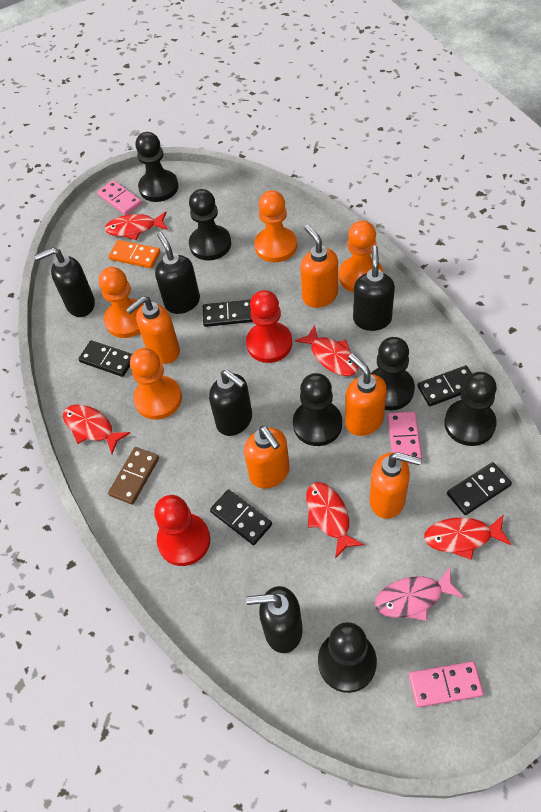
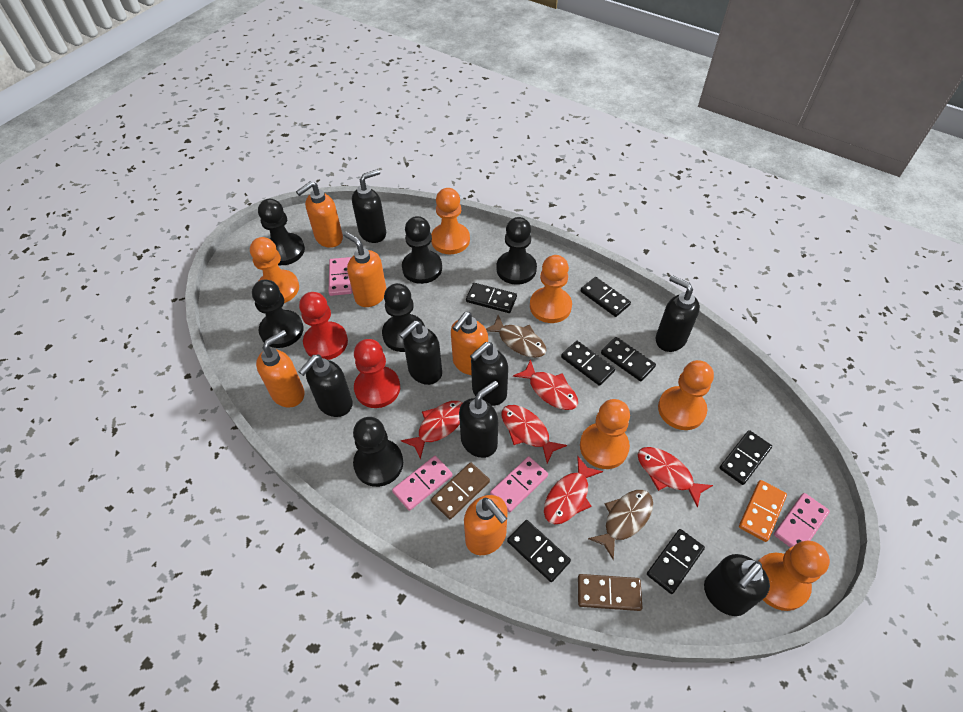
black domino: [79,340,132,377] [203,300,253,327] [210,489,272,545] [418,366,472,406] [447,462,512,515] = 5 -> [466,283,517,313] [507,520,571,582] [561,341,615,386] [581,277,631,317] [601,337,656,381] [647,529,705,594] [720,430,772,485] = 7
black soap dispenser: [34,247,95,317] [155,232,200,314] [209,370,252,436] [246,586,303,653] [353,245,395,331] = 5 -> [299,355,353,417] [352,169,386,243] [399,320,442,385] [459,381,498,458] [470,342,508,406] [656,275,700,352] [704,554,770,616] = 7
brown domino: [108,447,159,505] = 1 -> [431,462,490,519] [578,574,642,611] = 2
brown fish: none = 0 -> [486,315,547,358] [588,490,653,560] = 2
orange pawn: [99,267,144,338] [130,348,182,420] [254,190,297,262] [339,220,383,293] = 4 -> [250,237,299,303] [431,188,470,254] [530,255,572,323] [580,399,630,469] [658,360,714,430] [758,541,830,611] = 6
pink domino: [97,180,142,215] [388,411,422,464] [409,661,484,707] = 3 -> [329,257,352,296] [392,456,453,511] [490,456,548,513] [774,493,830,548] = 4
pink fish: [375,567,464,621] = 1 -> none = 0

